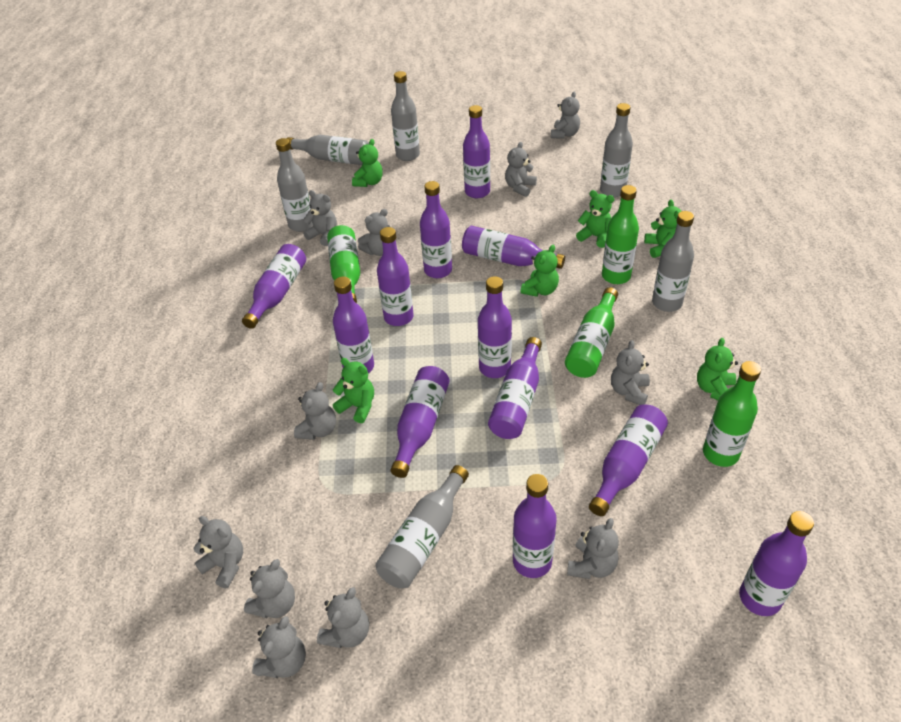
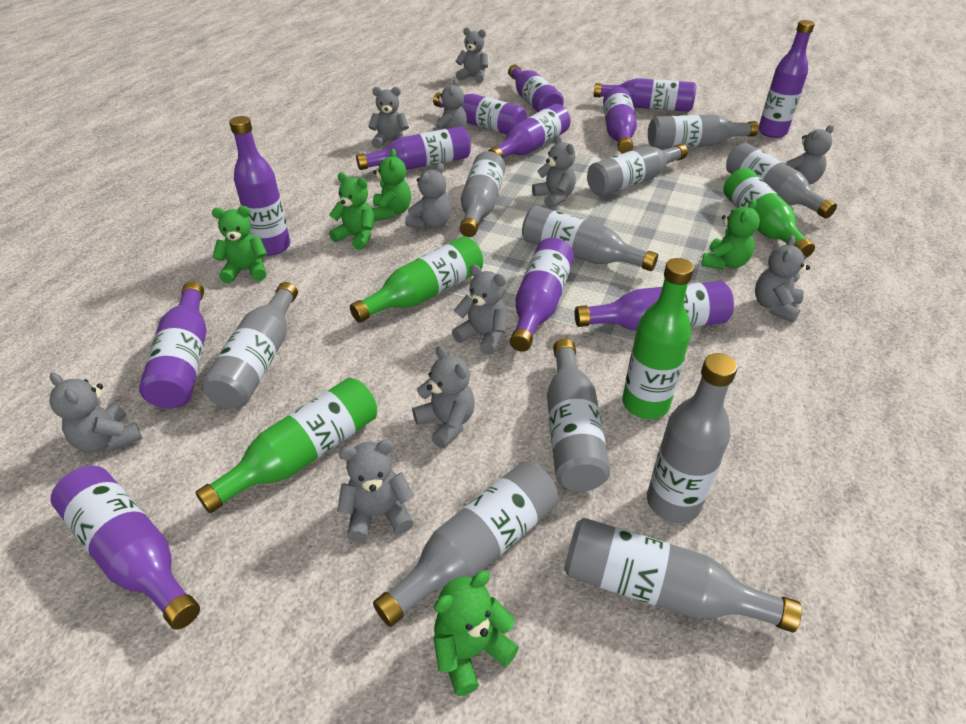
green teddy bear: [333,358,374,423] [352,139,383,187] [521,245,559,297] [576,190,615,248] [644,199,681,258] [697,338,738,400] = 6 -> [212,206,267,283] [329,172,375,250] [372,149,411,221] [434,571,519,696] [701,199,760,270] = 5
grey bottle: [276,138,313,232] [286,135,369,165] [376,465,469,589] [391,71,420,161] [600,103,633,198] [652,211,694,312] = 6 -> [201,282,298,408] [373,462,558,627] [460,151,506,237] [522,206,658,271] [547,339,610,492] [564,518,802,632] [587,144,688,196] [647,353,737,523] [648,115,759,148] [726,143,837,219] = 10

